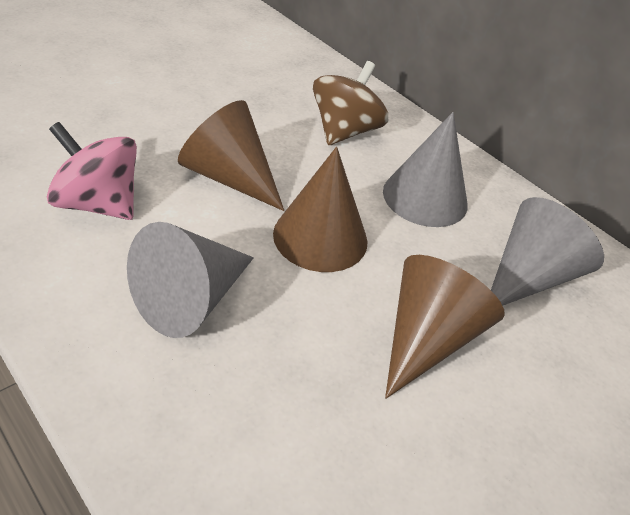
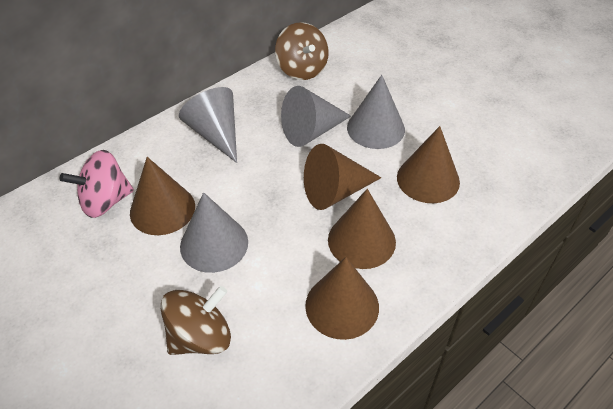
brown cone: [178,100,284,211] [273,147,368,272] [385,255,505,399] = 3 -> [130,157,195,235] [304,144,381,210] [305,257,379,340] [328,189,396,269] [397,126,460,203] = 5
brown spinning top: [313,61,388,145] = 1 -> [161,286,231,355] [275,22,329,80] = 2
grey cone: [127,222,254,338] [383,112,468,227] [491,197,604,306] = 3 -> [179,87,237,163] [180,192,248,273] [281,86,351,147] [347,75,405,149] = 4

